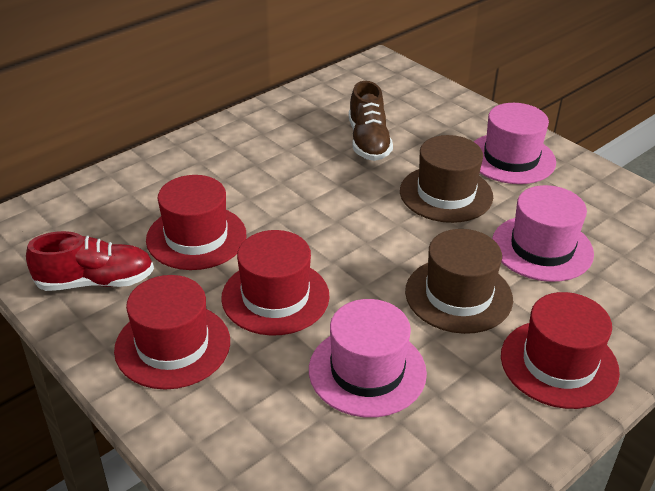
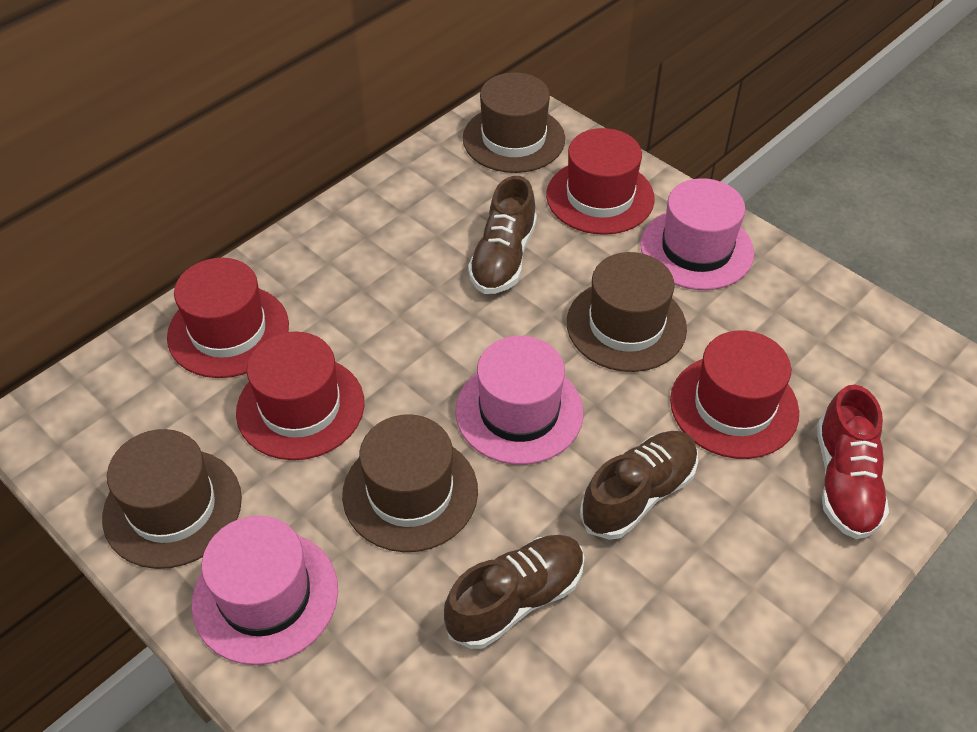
brown hat: [400,135,493,223] [405,229,513,334] = 2 -> [102,429,242,569] [342,414,478,552] [463,72,565,173] [567,252,687,372] = 4
brown shoe: [349,81,393,161] = 1 -> [444,535,585,649] [468,176,537,294] [580,431,698,540] = 3

